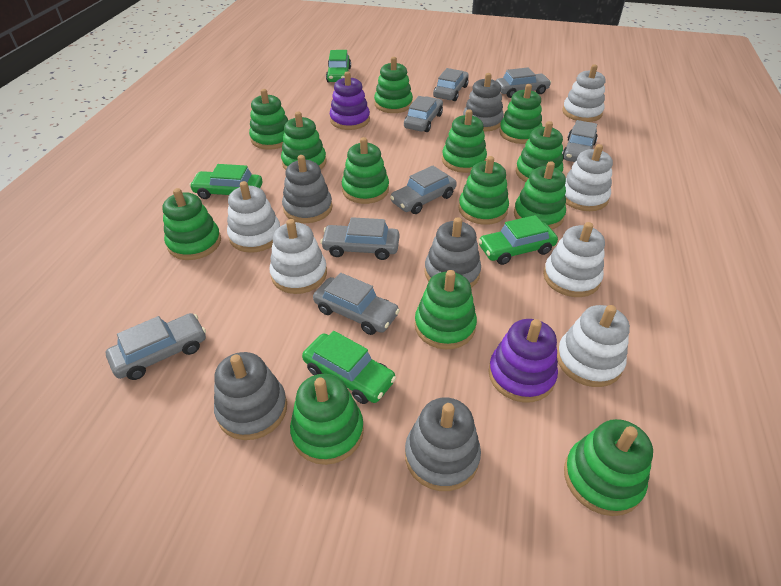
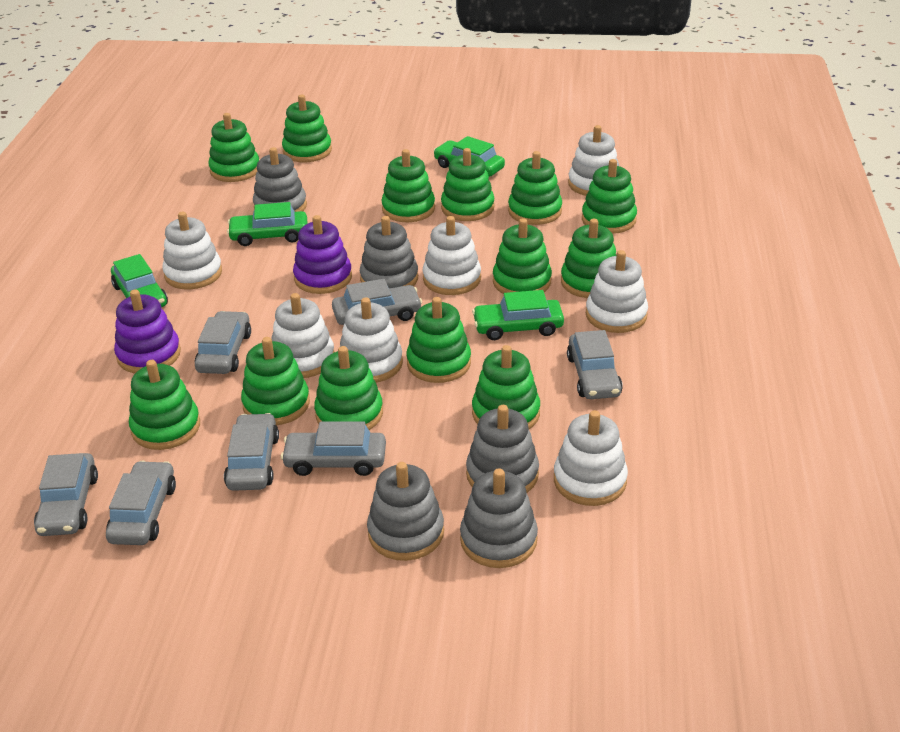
grey car: [106,313,206,380] [313,273,400,335] [320,217,399,260] [390,165,457,214] [404,96,443,132] [433,68,469,101] [496,67,551,98] [562,120,598,162] = 8 -> [34,453,98,536] [106,461,176,545] [195,311,251,374] [224,413,279,491] [281,421,386,476] [332,279,422,325] [567,330,623,399] = 7
white stacking toy: [227,181,280,253] [270,219,327,294] [543,222,605,297] [557,305,630,387] [562,64,605,122] [565,144,613,211] = 6 -> [162,212,222,290] [271,293,335,378] [340,297,403,383] [423,216,481,295] [554,410,628,506] [568,125,619,196] [586,250,648,333] = 7

